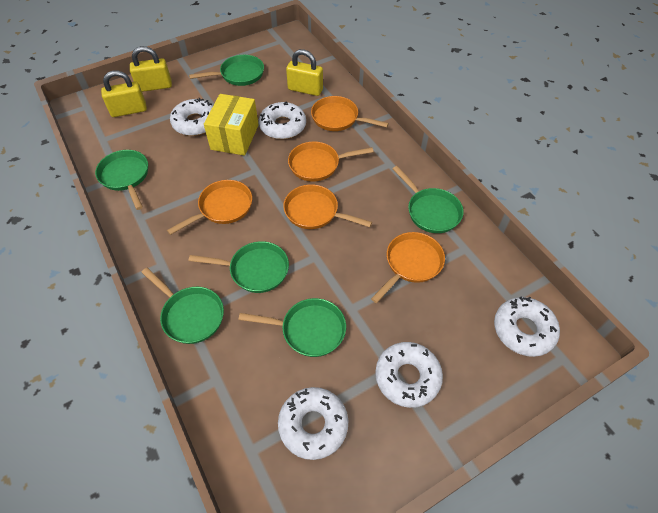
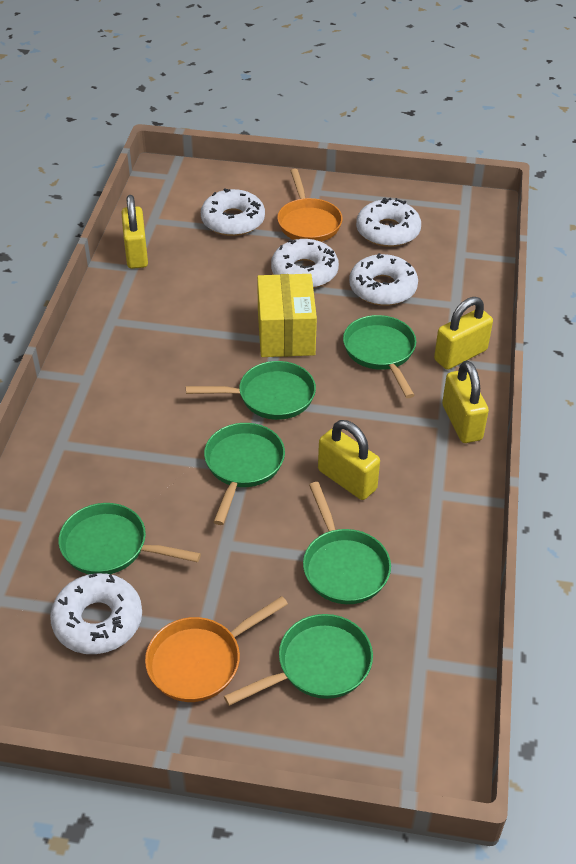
orange pan: [167,180,252,235] [283,184,372,229] [288,141,374,182] [311,96,389,131] [371,232,445,303] = 5 -> [145,596,288,702] [277,169,343,242] = 2
yellow padlock: [101,71,147,117] [130,46,172,92] [286,49,323,96] = 3 -> [121,195,148,269] [318,420,380,500] [434,297,493,370] [442,361,489,443] = 4

